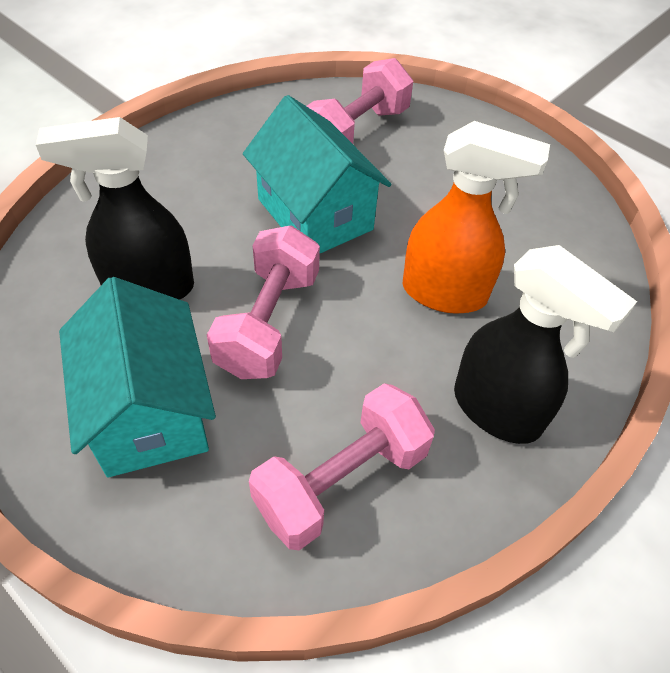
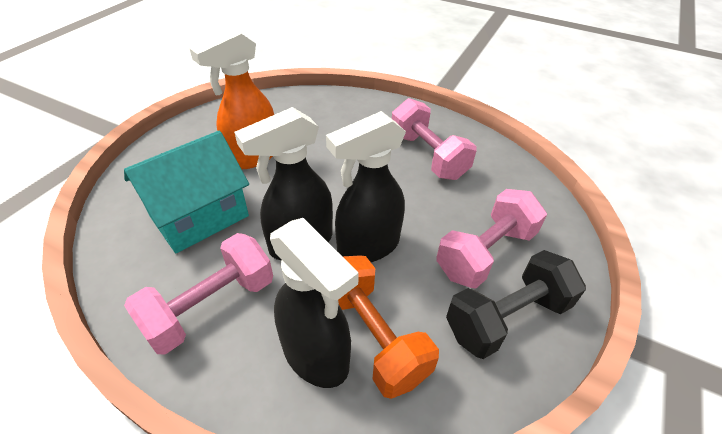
black dumbbell: none = 0 -> [446,250,586,359] = 1
black spray bottle: [36,117,194,300] [454,245,637,444] = 2 -> [234,107,333,260] [270,218,359,388] [326,111,406,262] = 3
orange dumbbell: none = 0 -> [338,255,439,399] = 1
turquoise house: [59,277,216,477] [243,95,392,253] = 2 -> [124,131,249,253] = 1

